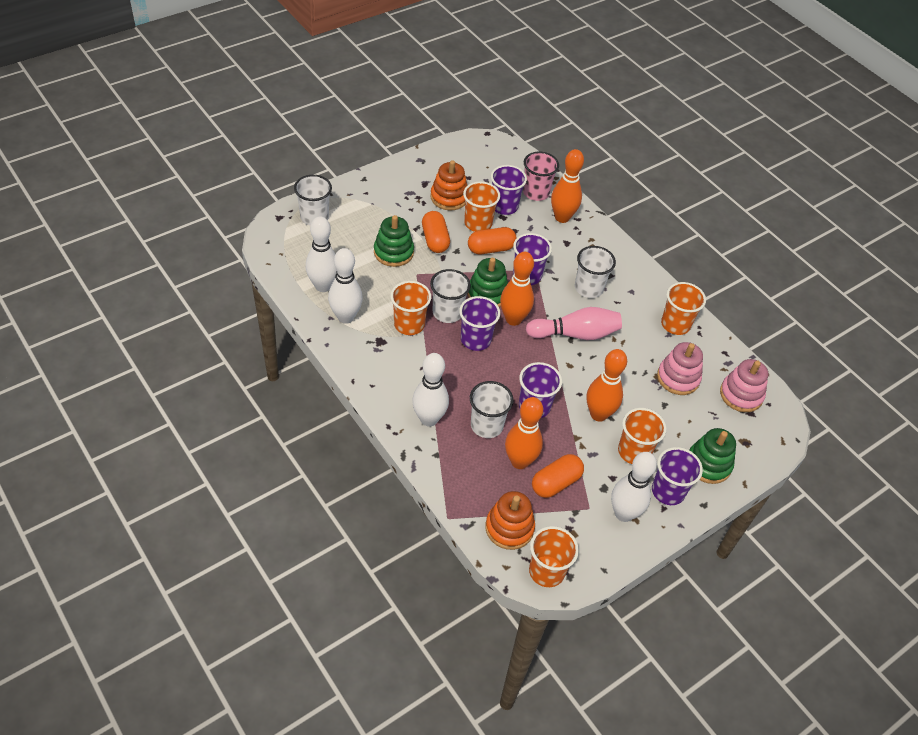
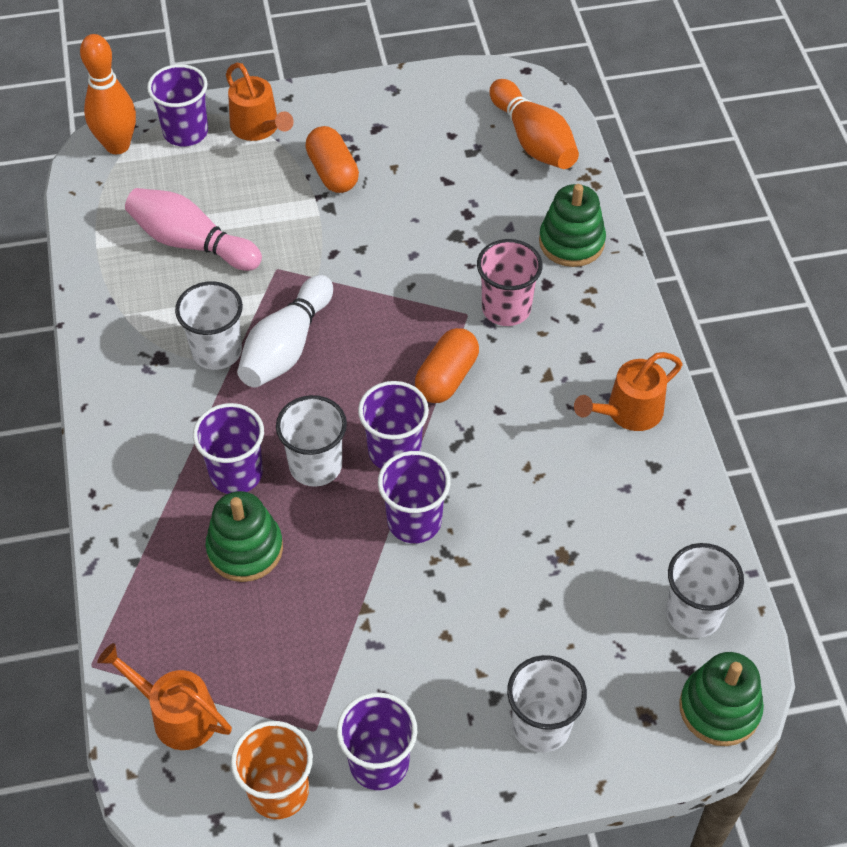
orange bowling pin: [500,252,534,326] [505,397,543,469] [551,149,584,223] [587,349,627,422] = 4 -> [80,34,136,154] [490,79,579,169] = 2
orange capsule: [422,211,450,253] [468,227,517,254] [532,454,584,498] = 3 -> [305,126,359,193] [415,328,479,403] = 2
orange cup: [390,281,431,335] [463,182,500,232] [529,526,579,587] [618,408,667,464] [661,282,706,335] = 5 -> [231,721,313,819] = 1
orange stacking toy: [430,160,468,210] [485,491,535,550] = 2 -> none = 0
orange watering can: none = 0 -> [97,643,232,750] [226,63,294,141] [574,352,683,431] = 3
pink stacking toy: [657,342,703,395] [720,359,768,412] = 2 -> none = 0
white bowling pin: [306,217,337,292] [328,248,363,324] [412,353,449,426] [611,452,657,522] = 4 -> [237,275,333,388] = 1

